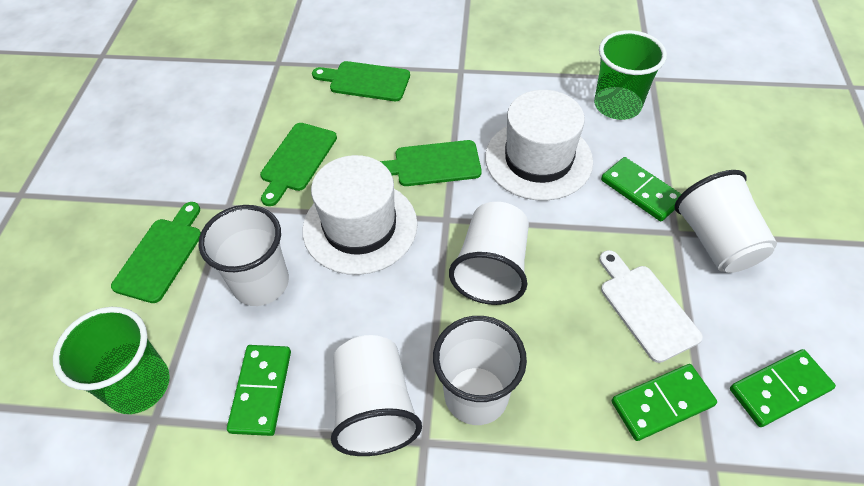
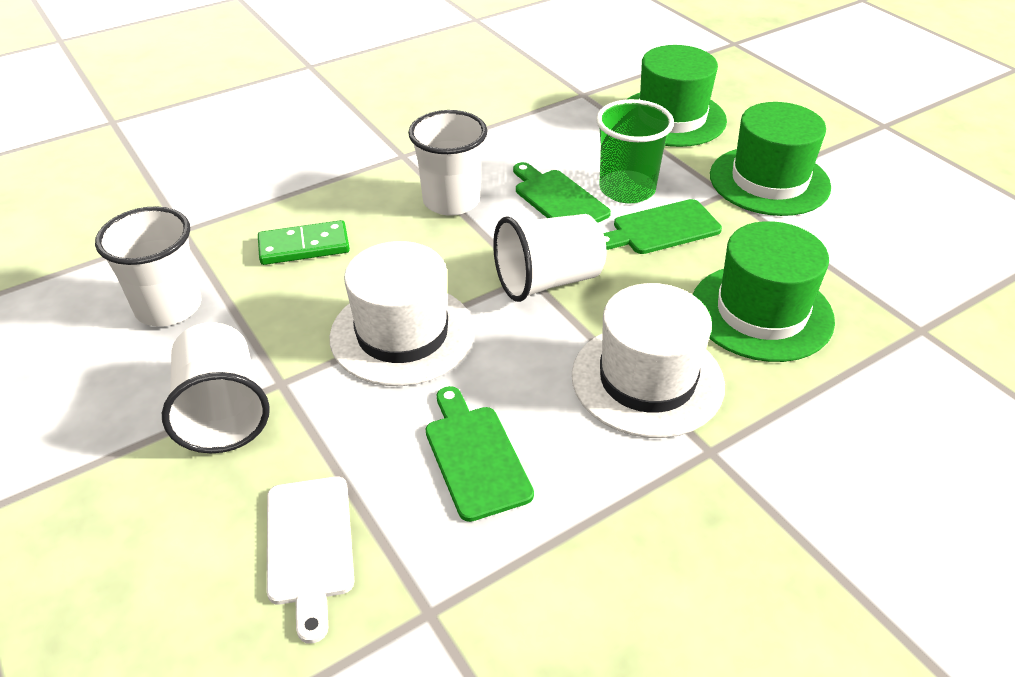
green cup: [53,307,170,414] [594,30,667,120] = 2 -> [596,99,674,203] = 1
green cutting board: [111,202,201,303] [260,123,337,206] [312,61,410,101] [379,140,482,186] = 4 -> [426,386,534,522] [513,162,611,223] [603,199,722,254] = 3
green domino: [227,345,291,436] [601,157,681,221] [612,364,717,441] [730,349,836,427] = 4 -> [258,220,350,265] = 1
green hat: none = 0 -> [626,45,727,147] [693,221,835,362] [710,102,831,216] = 3
white cup: [199,205,289,306] [331,335,422,456] [433,316,527,425] [449,202,529,305] [674,170,777,273] = 5 -> [95,206,202,326] [162,322,270,453] [408,110,488,216] [493,214,607,302] = 4

